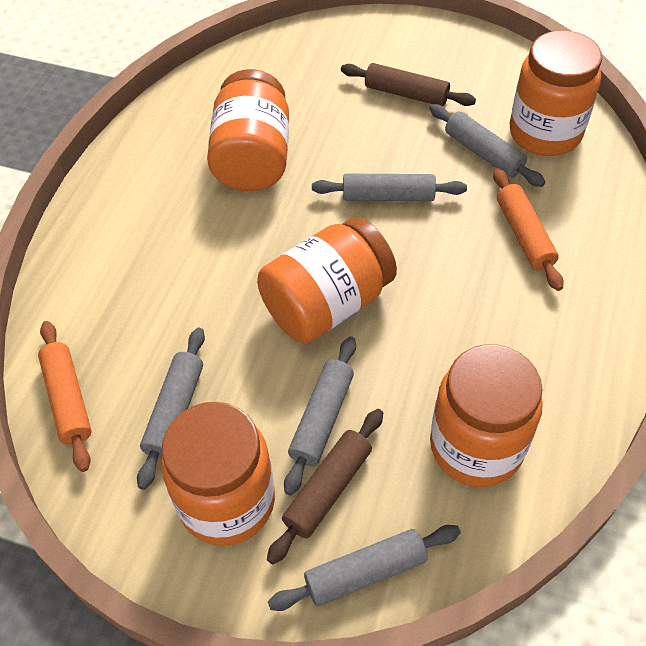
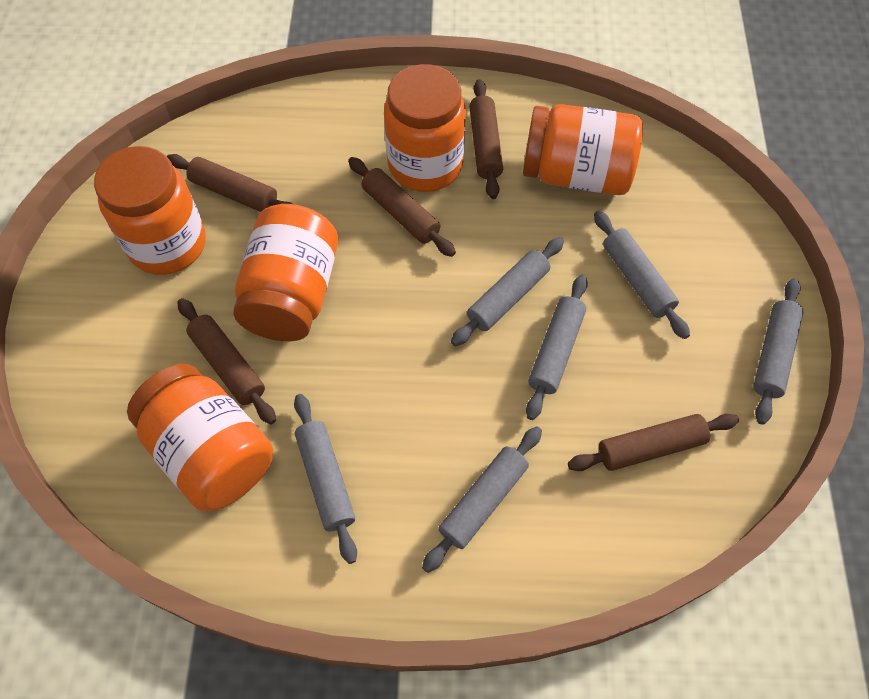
brown rolling pin: [267,409,383,564] [341,63,476,106] = 2 -> [167,154,293,212] [177,298,276,424] [348,157,456,257] [469,79,503,199] [568,414,739,471] = 5
grey rolling pin: [137,328,205,490] [268,525,461,611] [284,336,356,496] [312,174,467,201] [429,104,545,187] = 5 -> [294,394,357,564] [422,426,542,573] [451,237,564,346] [526,275,588,420] [594,211,690,339] [753,278,803,425] = 6
orange rolling pin: [38,321,92,472] [493,168,564,291] = 2 -> none = 0

